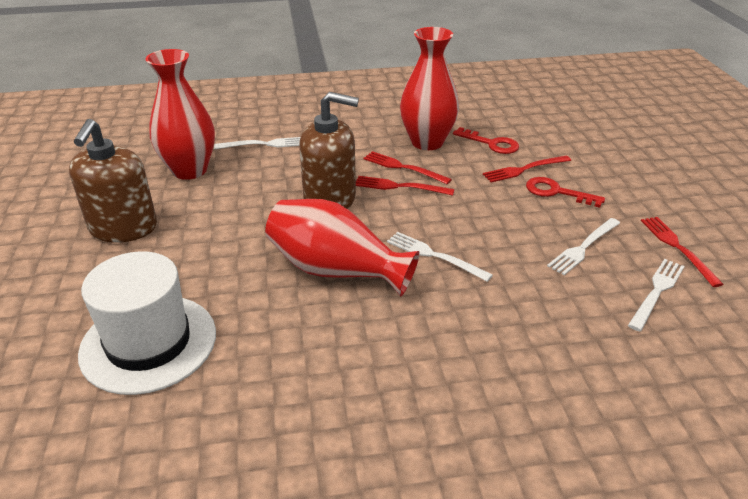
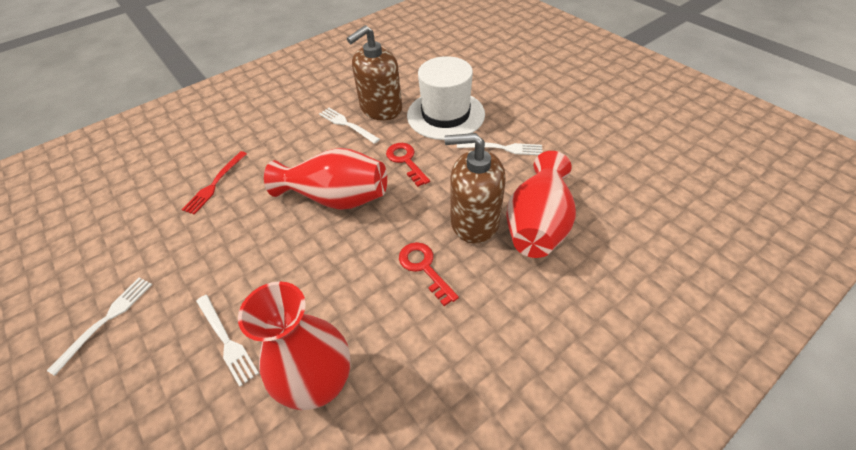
red fork: [356,176,455,196] [363,151,452,184] [483,155,571,182] [641,217,723,287] = 4 -> [182,151,247,215] = 1

